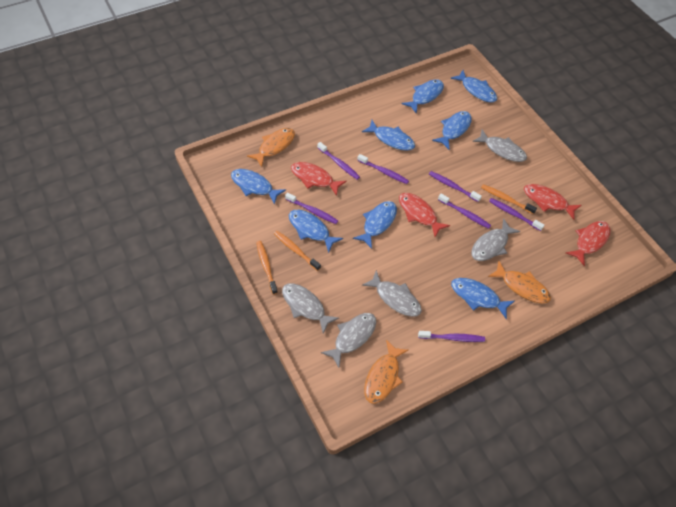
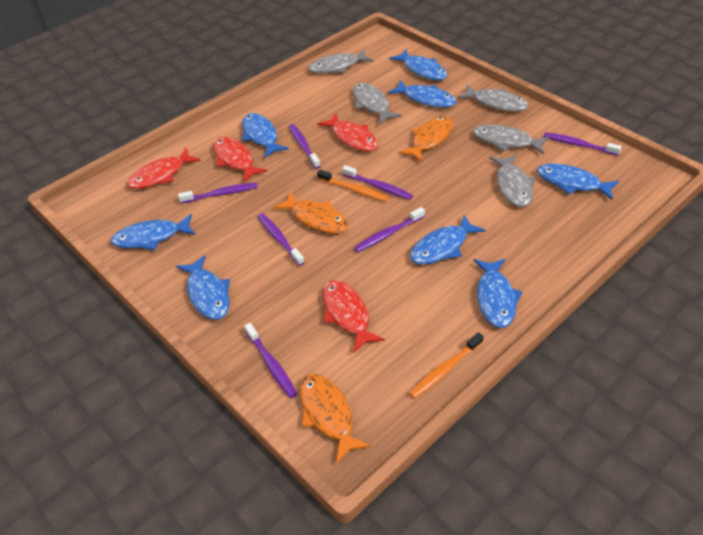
orange toothbrush: [256,241,278,295] [274,231,321,271] [481,184,537,214] = 3 -> [317,170,389,202] [409,332,484,399] = 2

